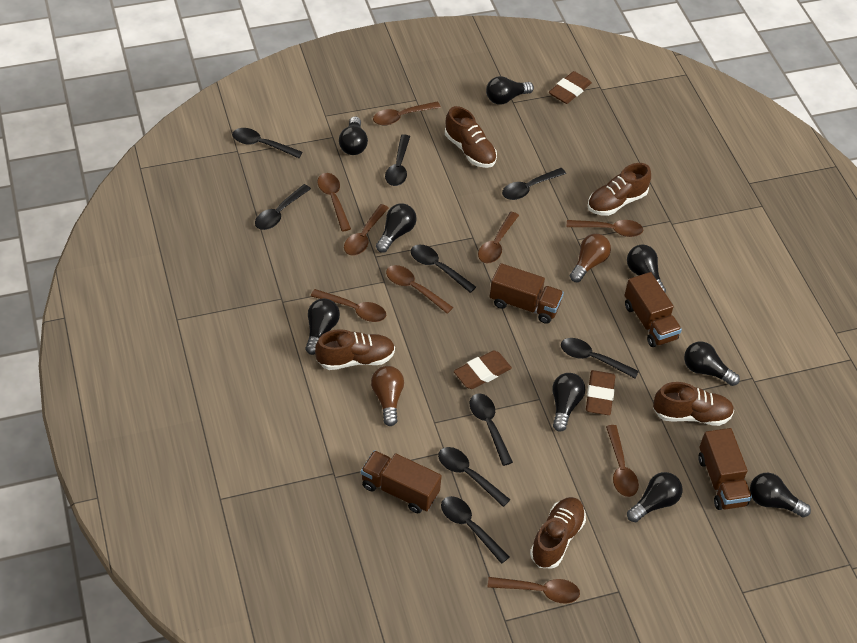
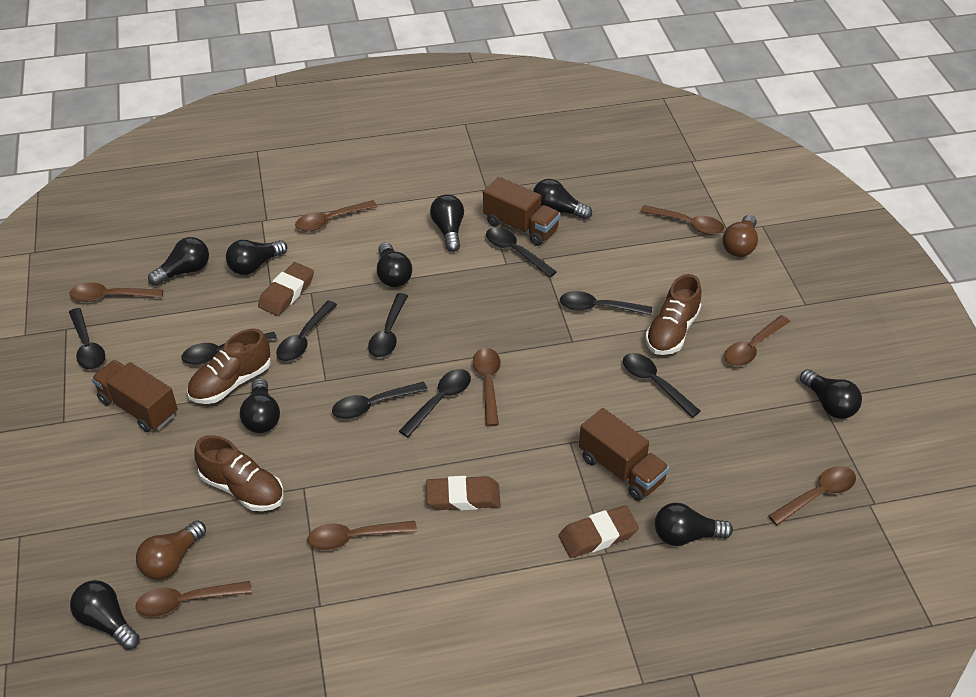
brown shoe: [315,329,395,370] [445,106,497,168] [530,497,586,569] [587,163,651,216] [653,382,734,426] = 5 -> [187,329,271,404] [194,435,284,511] [645,274,701,355] = 3
brown spoon: [311,289,386,322] [317,173,351,231] [344,204,389,256] [373,101,441,126] [386,265,453,314] [478,212,519,263] [488,577,580,603] [567,220,643,237] [606,425,639,497] = 9 -> [70,283,163,302] [135,581,252,617] [295,200,377,232] [307,521,417,550] [473,348,501,426] [640,205,725,235] [724,315,790,366] [768,466,856,526] = 8
brown truck: [361,450,442,514] [490,263,564,324] [624,272,682,347] [698,428,752,510] = 4 -> [91,360,178,432] [483,177,560,246] [579,408,669,501] = 3

